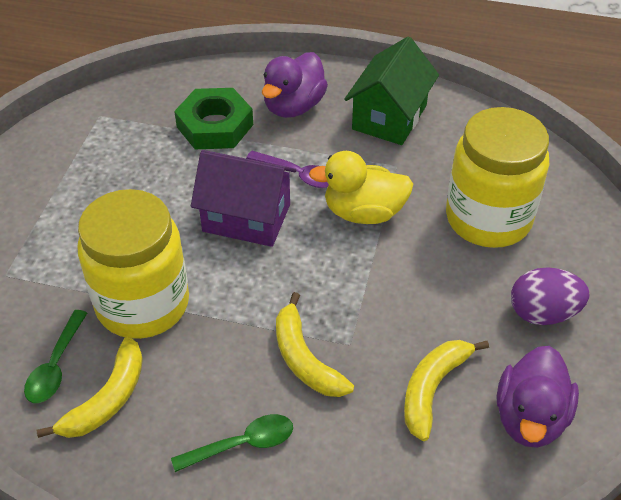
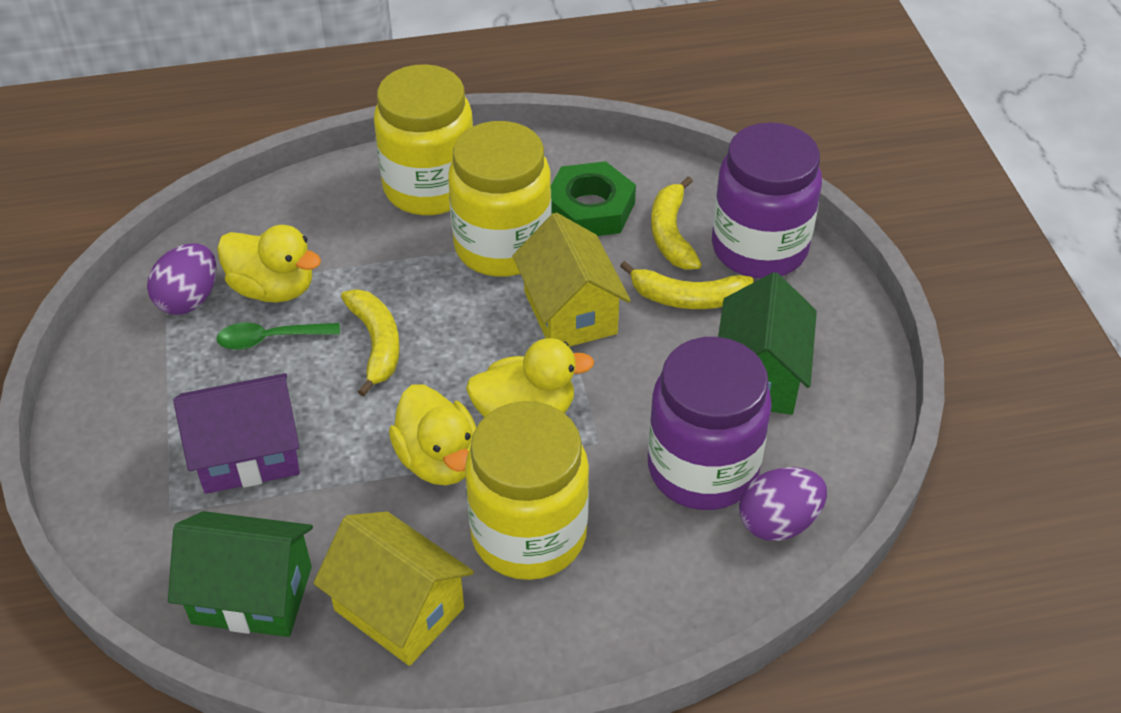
green house: [344,37,439,145] = 1 -> [168,511,313,637] [718,272,817,415] = 2
green spoon: [24,310,87,403] [171,414,293,472] = 2 -> [216,322,340,350] = 1
purple duck: [262,52,328,118] [497,346,579,448] = 2 -> none = 0
purple egg: [511,267,589,325] = 1 -> [147,243,216,315] [739,467,827,541] = 2
purple jar: none = 0 -> [648,337,772,510] [712,122,822,278] = 2
purple spoon: [246,151,329,188] = 1 -> none = 0
yellow duck: [309,151,413,224] = 1 -> [217,225,321,303] [389,384,476,485] [466,338,594,417] = 3
yellow house: none = 0 -> [313,512,474,666] [512,213,631,347] = 2
yellow jar: [78,189,189,339] [446,107,549,248] = 2 -> [374,64,473,215] [448,121,551,277] [465,401,589,580] = 3

